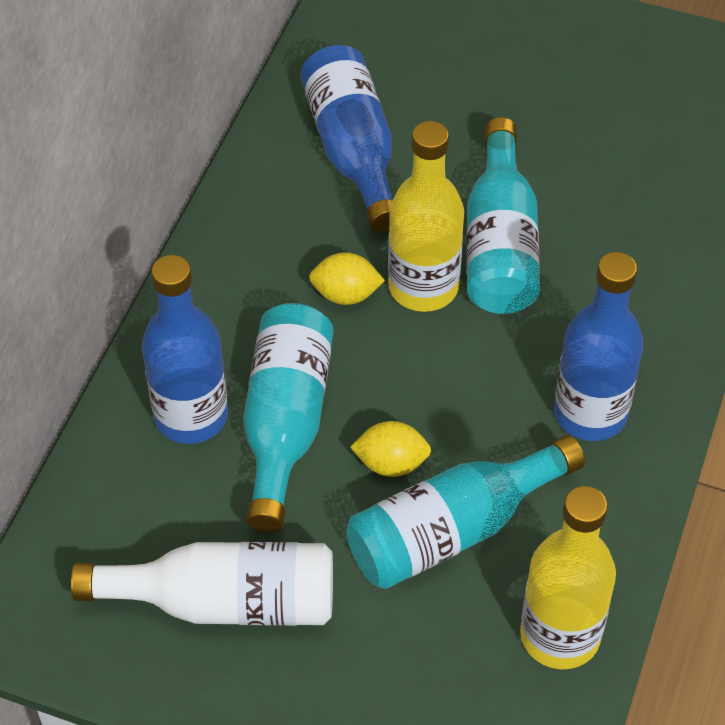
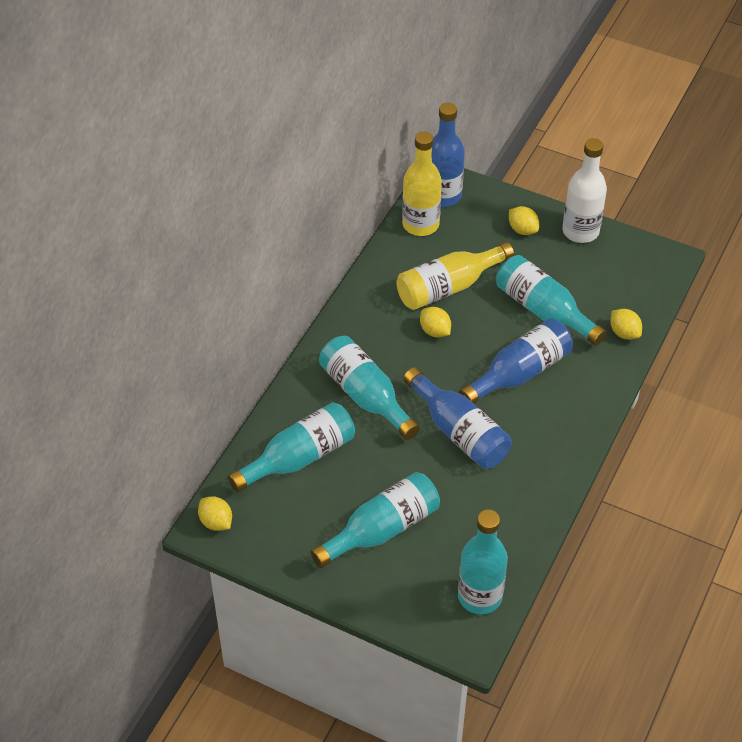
turquoise bottle: [243,303,333,533] [346,435,585,589] [466,117,540,314] = 3 -> [228,402,355,492] [310,472,440,568] [319,336,420,440] [458,509,508,614] [496,255,607,346] = 5
yellow lemon: [309,252,385,305] [350,421,431,477] = 2 -> [198,496,232,531] [420,307,451,337] [509,206,539,235] [610,309,642,340] = 4

